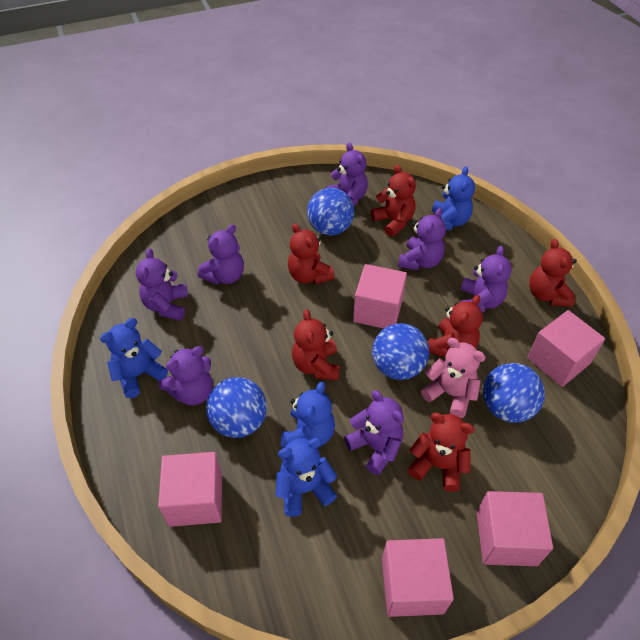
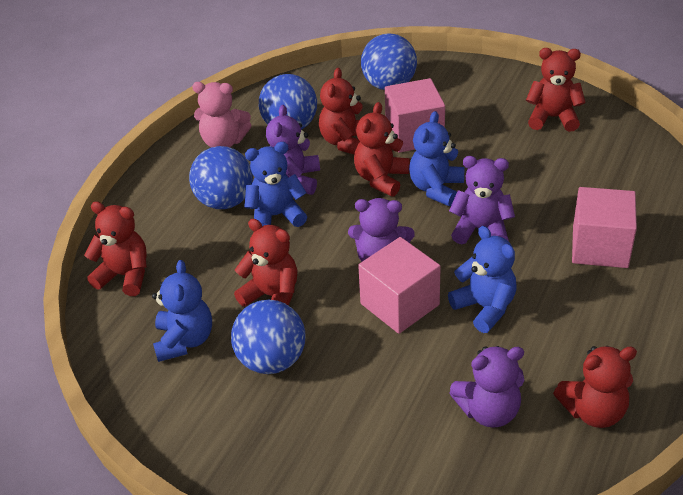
pink cube: [158,452,222,527] [353,264,407,329] [382,538,454,617] [477,491,553,566] [527,310,605,387] = 5 -> [358,237,441,334] [385,78,445,153] [572,187,637,268] = 3
purple teddy bear: [136,249,188,321] [159,346,212,406] [198,224,244,284] [326,143,368,206] [344,390,404,475] [398,208,446,270] [460,246,512,313] = 7 -> [266,105,320,195] [348,198,414,262] [449,156,515,244] [449,346,524,428] = 4

